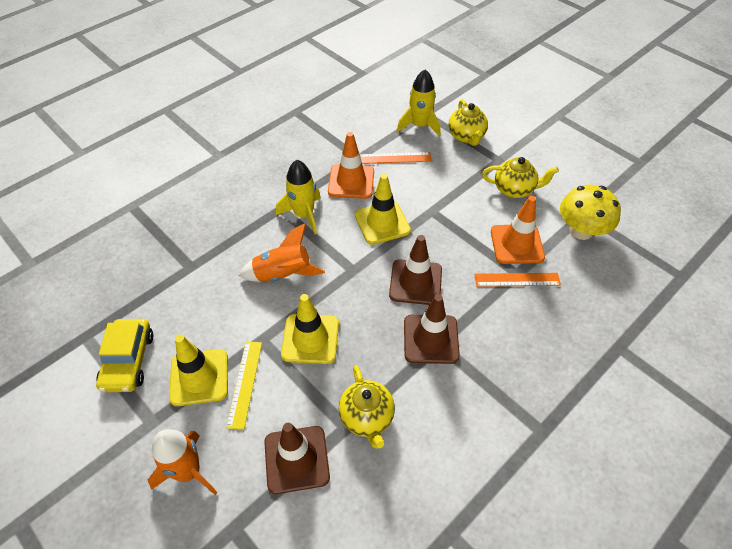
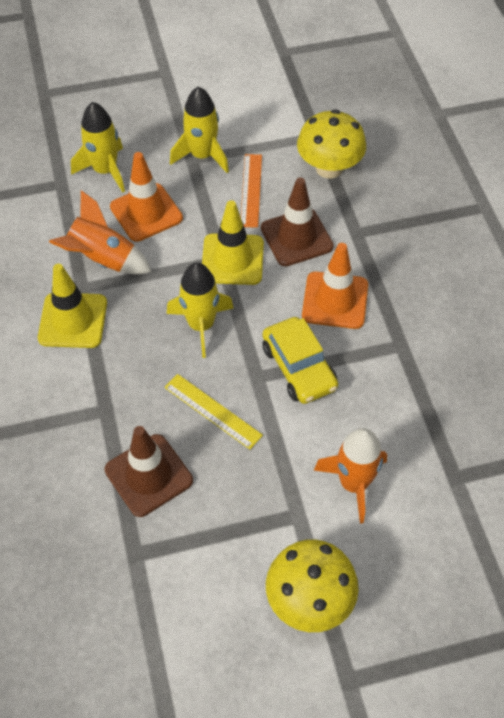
brown traffic cone: [264,423,330,494] [389,235,442,305] [404,294,460,364] = 3 -> [105,426,193,517] [261,178,334,266] = 2
orange ruler: [360,152,432,164] [475,273,561,287] = 2 -> [241,154,262,228] = 1
yellow mushroom: [560,185,621,240] = 1 -> [266,539,359,632] [297,109,366,179] = 2
yellow rocket: [276,160,321,234] [397,69,441,137] = 2 -> [71,102,125,192] [167,262,234,358] [170,86,229,173] = 3
yellow teapot: [339,365,395,449] [448,99,488,146] [482,157,559,198] = 3 -> none = 0
yellow traffic cone: [169,335,228,406] [281,294,339,364] [355,174,411,245] = 3 -> [38,264,107,348] [202,200,264,285] = 2

